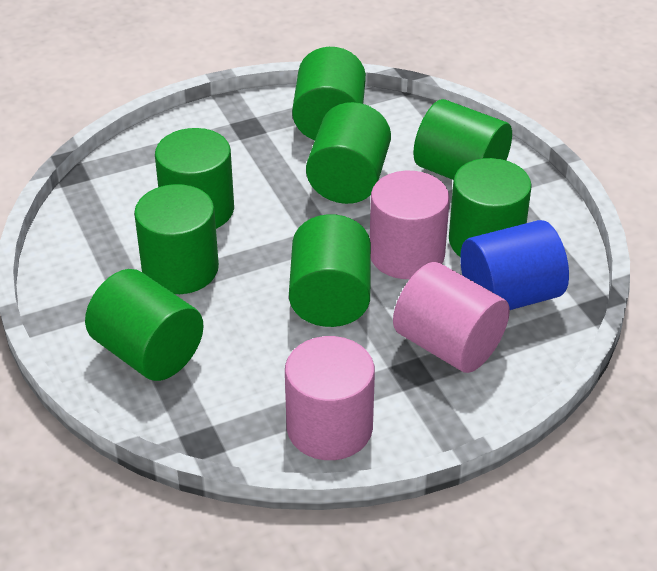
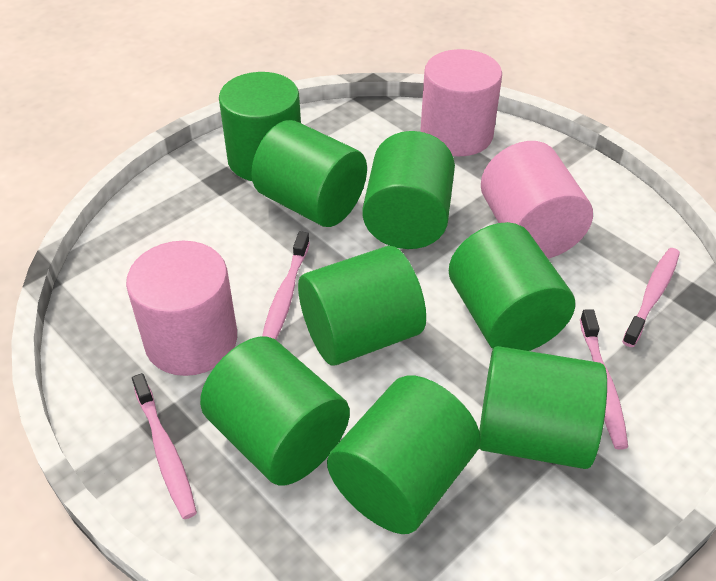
blue cylinder: [460,220,569,310] = 1 -> none = 0
pink toothbrush: none = 0 -> [132,373,197,519] [262,231,310,340] [580,309,628,450] [622,248,680,347] = 4

